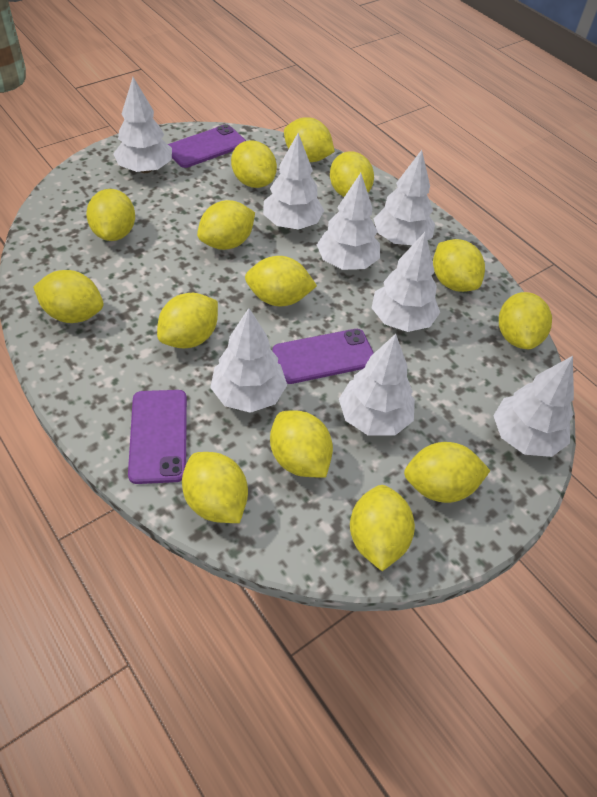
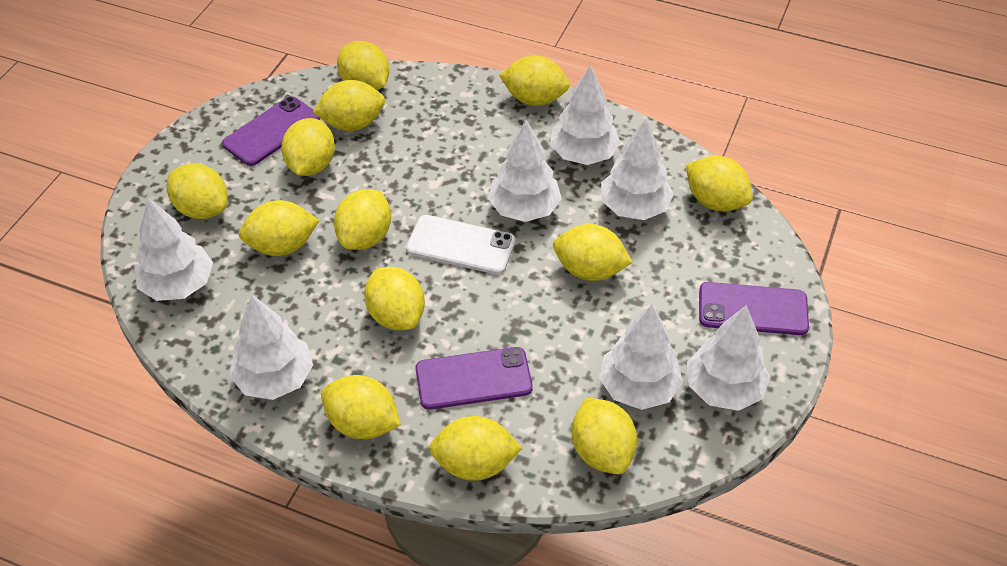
white phone: none = 0 -> [406,215,516,274] = 1
white tree: [113,77,172,173] [210,308,287,413] [263,133,324,230] [317,173,380,270] [339,334,415,436] [372,232,440,332] [374,150,435,245] [493,356,574,457] = 8 -> [135,198,213,301] [230,295,313,400] [488,120,562,222] [550,64,620,165] [599,304,683,410] [601,119,674,220] [687,305,770,411] = 7
yellow lemon: [33,270,103,323] [86,189,135,241] [157,293,218,348] [182,452,248,523] [197,200,255,250] [231,140,277,188] [245,256,317,306] [270,410,333,478] [284,117,335,162] [330,151,374,197] [350,485,415,571] [404,442,490,503] [433,239,485,292] [499,292,552,349] = 14 -> [167,163,228,219] [239,200,319,256] [281,118,335,176] [313,80,385,131] [321,375,401,439] [334,189,391,250] [337,41,389,90] [364,267,425,330] [429,416,522,481] [499,55,570,106] [553,224,633,281] [572,398,637,474] [686,156,753,211] = 13

